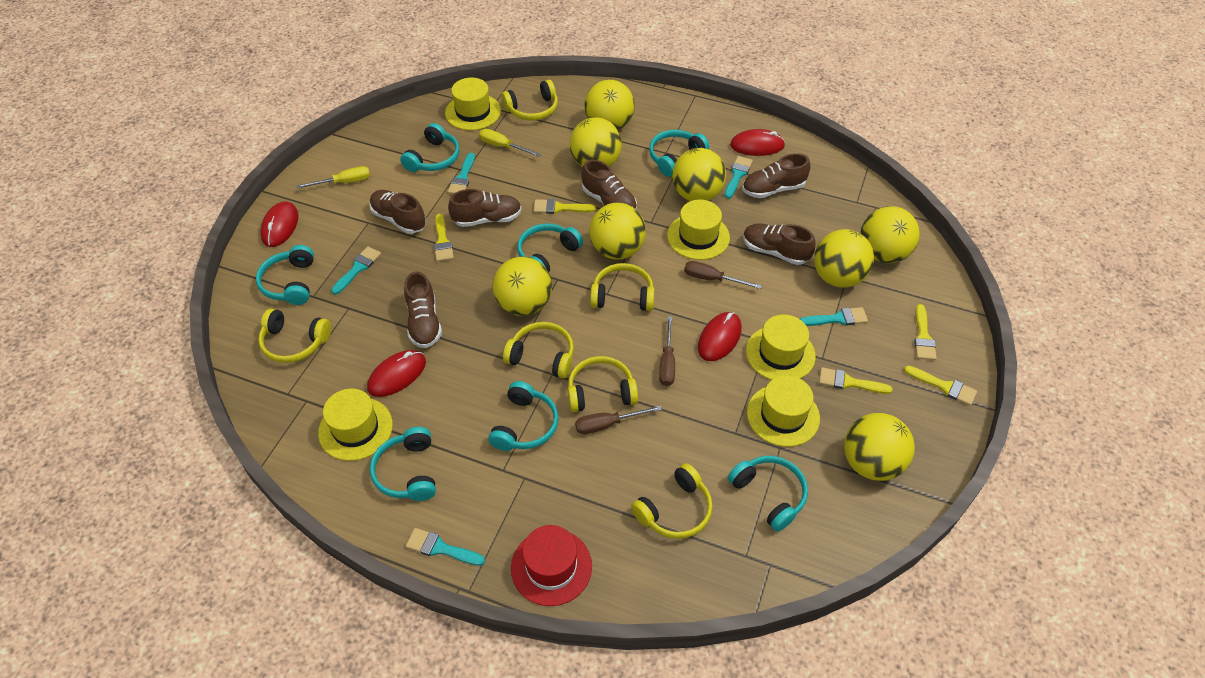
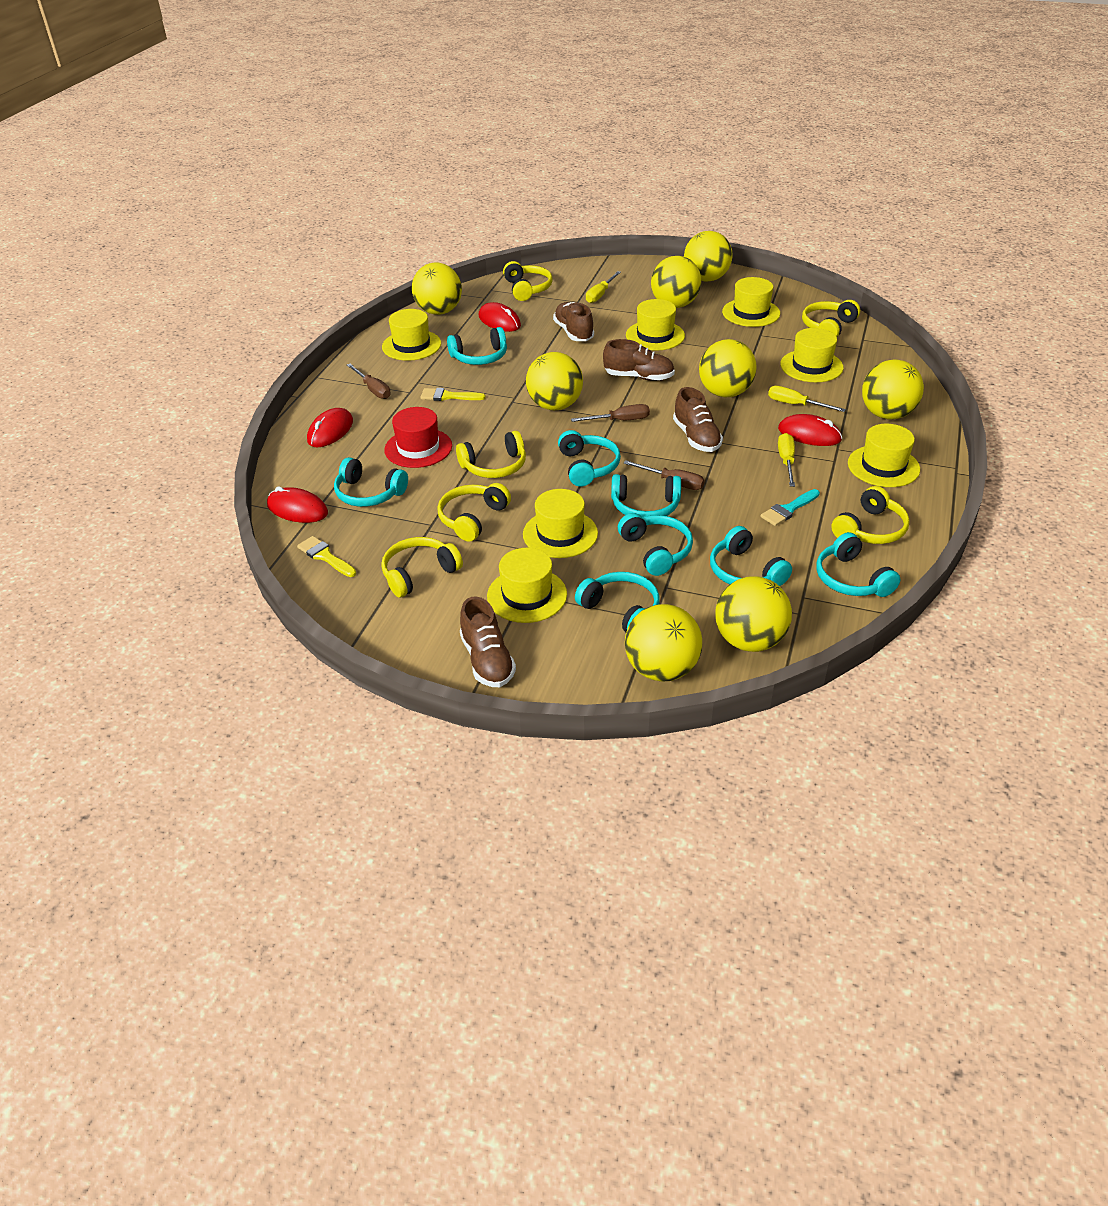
brown shoe: [369,190,426,234] [404,272,442,348] [448,189,522,227] [582,160,637,209] [742,153,810,198] [743,223,816,265] = 6 -> [460,596,516,687] [553,302,594,341] [603,339,675,381] [673,387,723,452] = 4
turquoise brush: [331,246,381,295] [406,528,485,566] [448,153,475,194] [725,156,753,199] [800,307,868,326] = 5 -> [760,489,820,526] = 1
turquoise headphones: [256,245,314,305] [370,427,436,501] [400,123,460,172] [488,381,559,451] [517,223,583,272] [649,130,709,177] [728,456,808,532] = 7 -> [334,457,408,507] [447,327,507,365] [558,430,621,487] [575,572,660,632] [611,474,681,517] [618,513,693,576] [710,526,792,586] [816,532,901,597] = 8
yellow brush: [434,214,454,262] [534,199,596,214] [819,367,893,394] [904,366,977,406] [914,304,937,360] = 5 -> [297,536,356,577] [421,388,486,401] = 2
yellow hat: [318,389,393,461] [445,78,501,130] [667,200,730,260] [746,314,816,380] [747,375,820,447] = 5 -> [382,309,441,361] [487,548,567,623] [523,489,598,558] [626,299,685,351] [722,277,780,327] [780,328,844,382] [848,424,920,487] = 7
yellow screwdriver: [297,166,370,189] [479,129,541,157] = 2 -> [586,271,621,303] [768,386,846,412] [778,433,795,487] = 3

